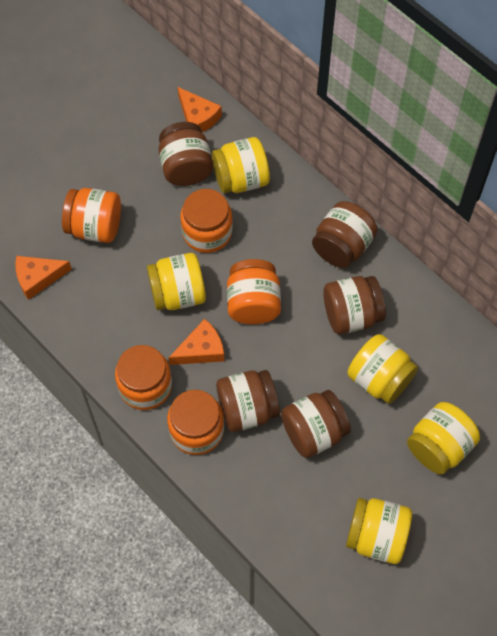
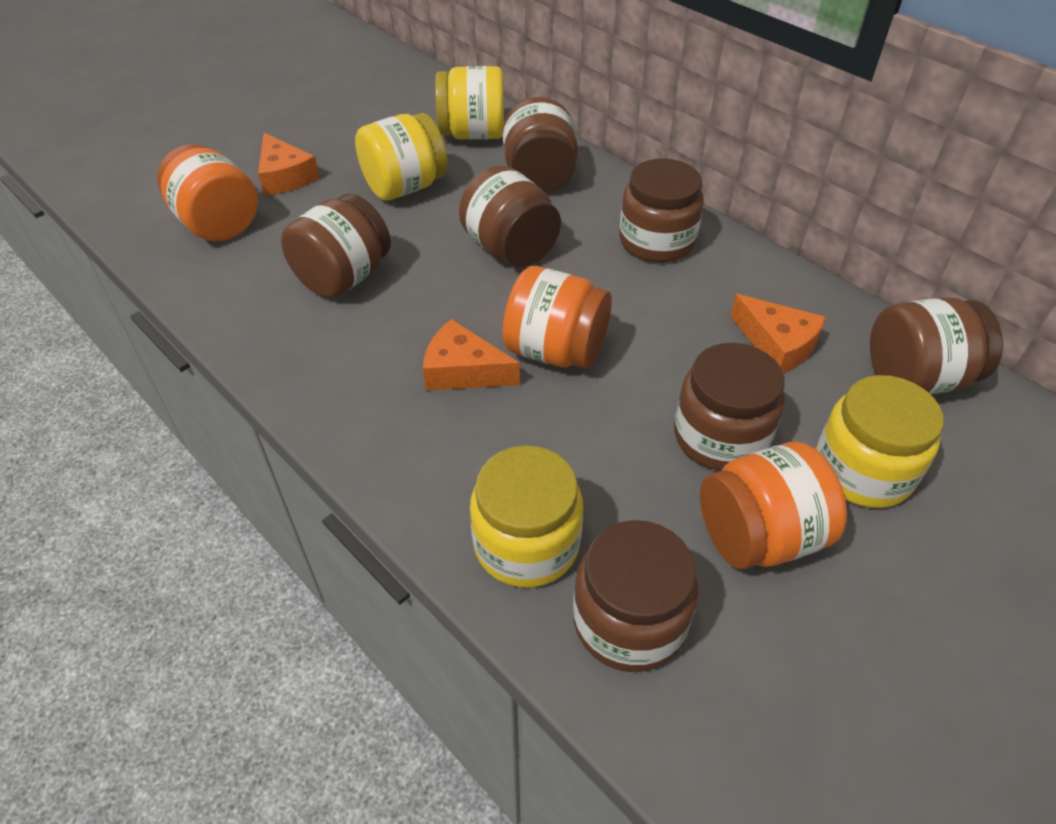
brown jar: [158,122,213,186] [216,370,280,432] [281,390,351,458] [312,201,377,268] [324,276,386,335] = 5 -> [281,193,391,299] [459,165,561,267] [503,97,578,192] [573,520,699,672] [619,158,704,263] [674,343,785,471] [870,297,1003,395] = 7
orange jar: [62,188,121,243] [115,345,172,410] [167,390,224,455] [180,189,233,253] [227,259,281,324] = 5 -> [157,144,258,241] [502,266,612,369] [700,442,847,569] = 3
yellow jar: [147,253,206,310] [212,137,270,194] [346,498,412,564] [347,334,418,404] [407,402,480,475] = 5 -> [355,113,448,201] [435,66,504,140] [470,445,583,588] [816,375,944,508] = 4

